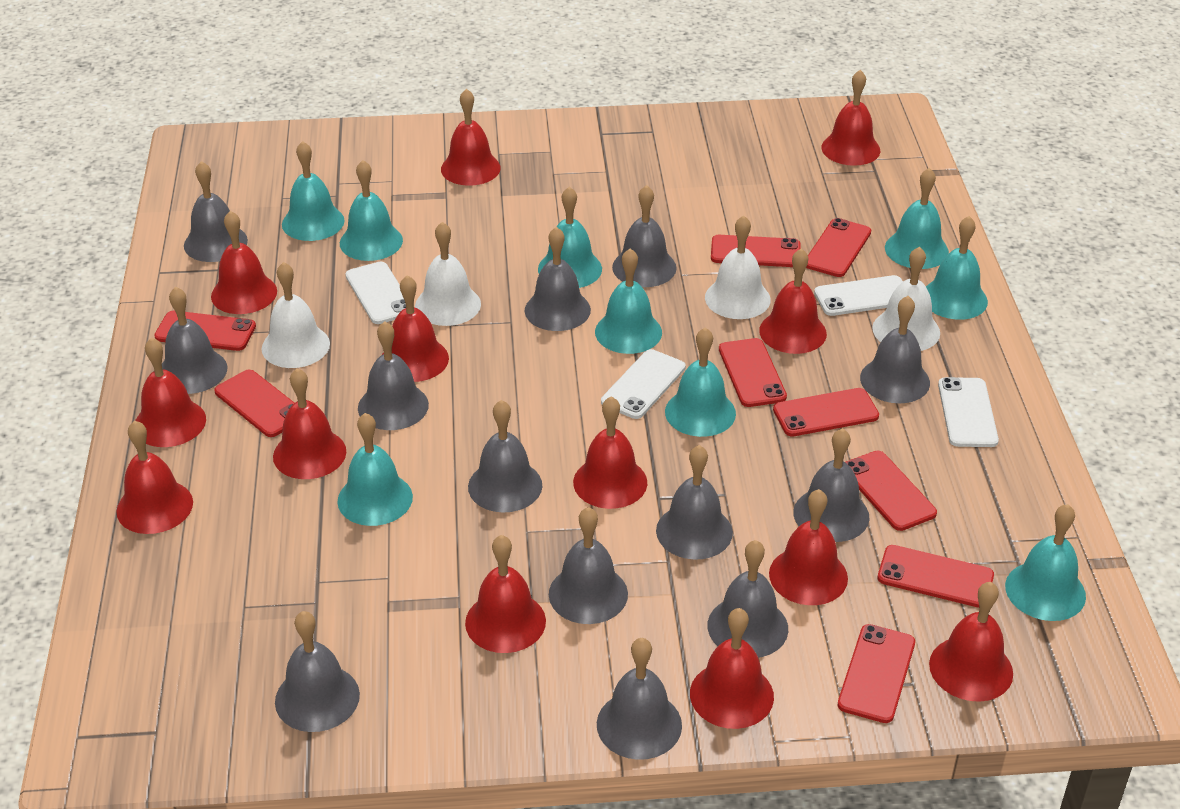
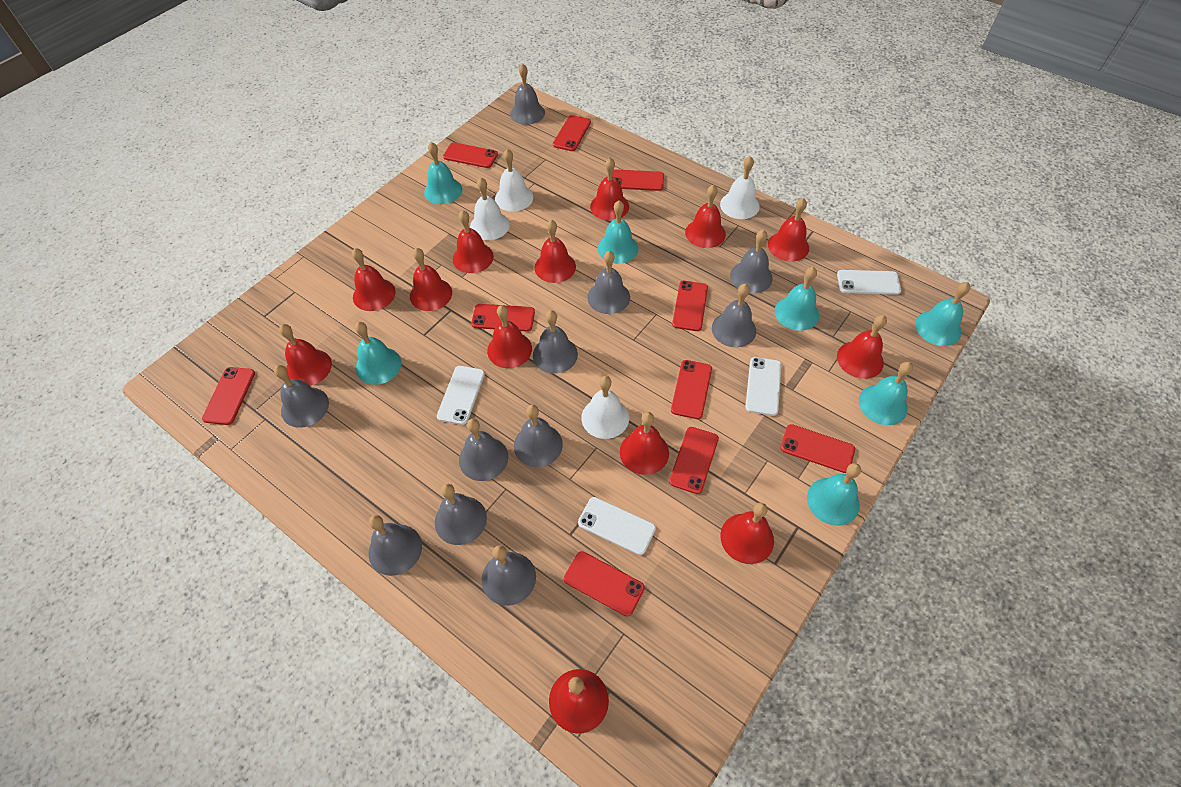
grey bell: [162,287,227,394] [184,161,248,262] [275,611,360,732] [358,321,429,430] [468,400,542,513] [525,227,591,331] [549,507,628,624] [597,638,682,760] [612,185,677,287] [656,445,733,560] [707,540,788,658] [793,428,869,542] [860,296,930,403] = 13 -> [274,365,329,428] [368,515,422,576] [435,484,487,545] [459,419,508,481] [482,545,536,606] [510,63,545,125] [514,405,563,467] [533,310,578,374] [587,251,630,314] [712,284,756,347] [730,229,773,293] = 11
red phone: [154,311,256,351] [214,370,294,437] [711,235,801,267] [719,338,787,407] [773,388,879,437] [806,218,871,277] [838,624,915,723] [845,451,937,531] [878,545,994,608] = 9 -> [202,367,255,425] [443,142,498,168] [471,304,535,332] [553,115,591,151] [564,551,645,617] [612,169,664,191] [669,427,719,494] [671,360,712,419] [672,281,708,331] [780,424,855,473] = 10
turquoise bell: [282,141,345,241] [337,413,413,526] [340,160,403,261] [538,187,602,288] [595,248,662,354] [665,327,736,437] [885,168,949,269] [926,216,988,320] [1005,504,1086,621] = 9 -> [355,322,402,385] [424,142,462,204] [598,201,638,264] [775,267,819,331] [807,463,861,526] [859,362,913,425] [915,282,971,346] = 7

